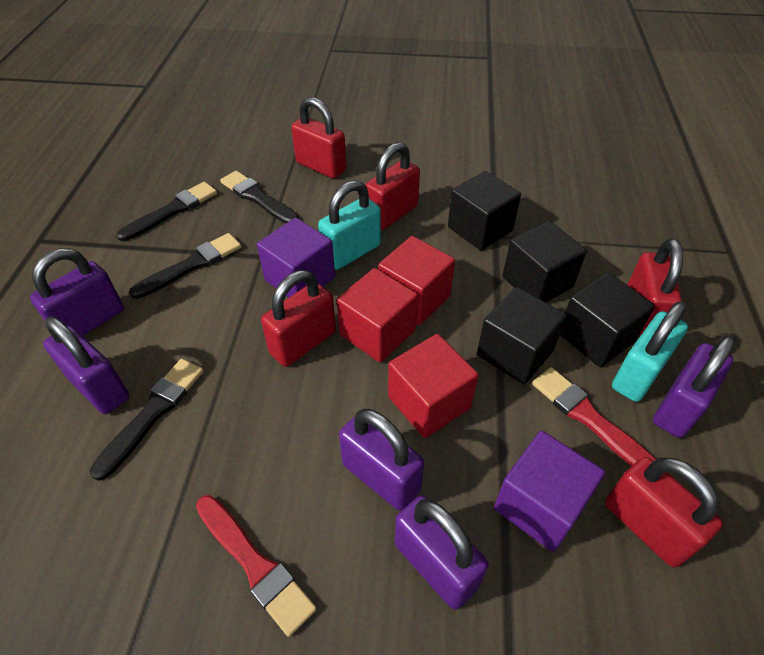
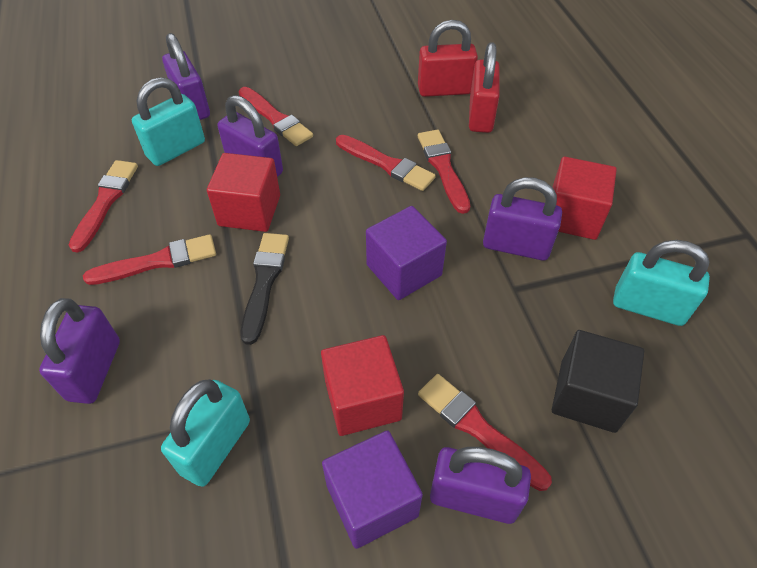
black brush: [90,359,204,481] [116,182,217,241] [129,233,241,299] [220,171,299,224] = 4 -> [241,233,289,345] = 1
black cube: [448,171,521,250] [477,287,567,385] [502,221,587,302] [560,272,655,367] = 4 -> [552,330,644,433] = 1
red brush: [196,495,317,637] [532,367,656,466] = 2 -> [69,160,138,253] [83,234,216,285] [239,87,313,146] [336,135,436,191] [418,130,470,214] [418,374,552,491] = 6
red padlock: [261,270,336,367] [291,97,346,179] [365,142,420,230] [605,457,723,568] [627,238,683,337] = 5 -> [418,20,478,97] [469,42,500,133] = 2
turquoise padlock: [318,180,381,270] [612,301,688,402] = 2 -> [132,77,205,166] [161,379,250,487] [613,240,710,326] = 3

